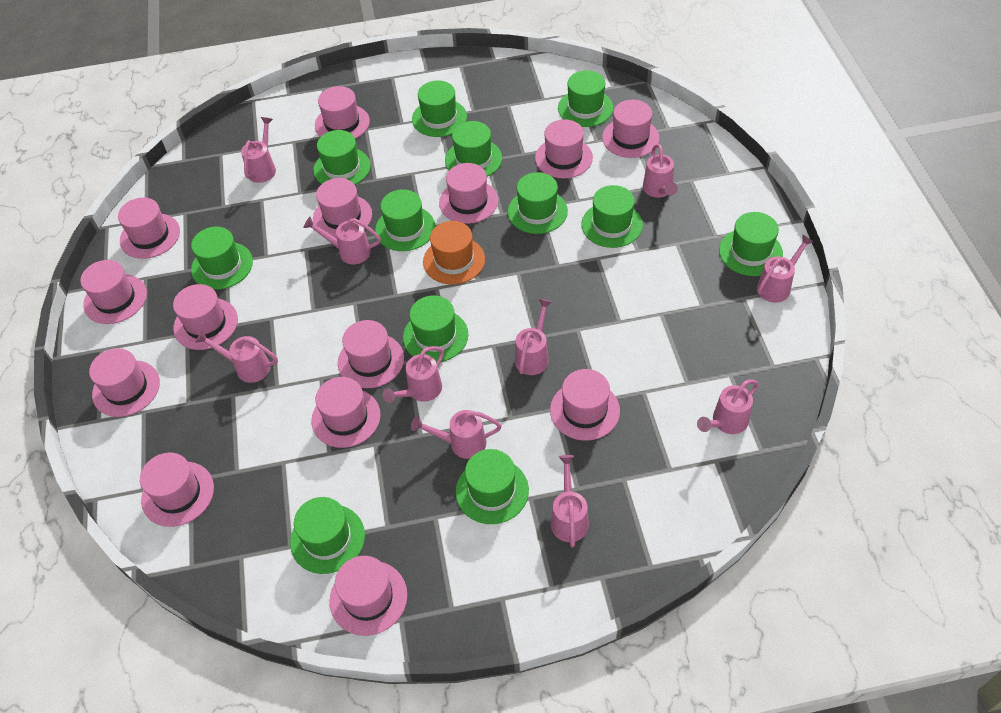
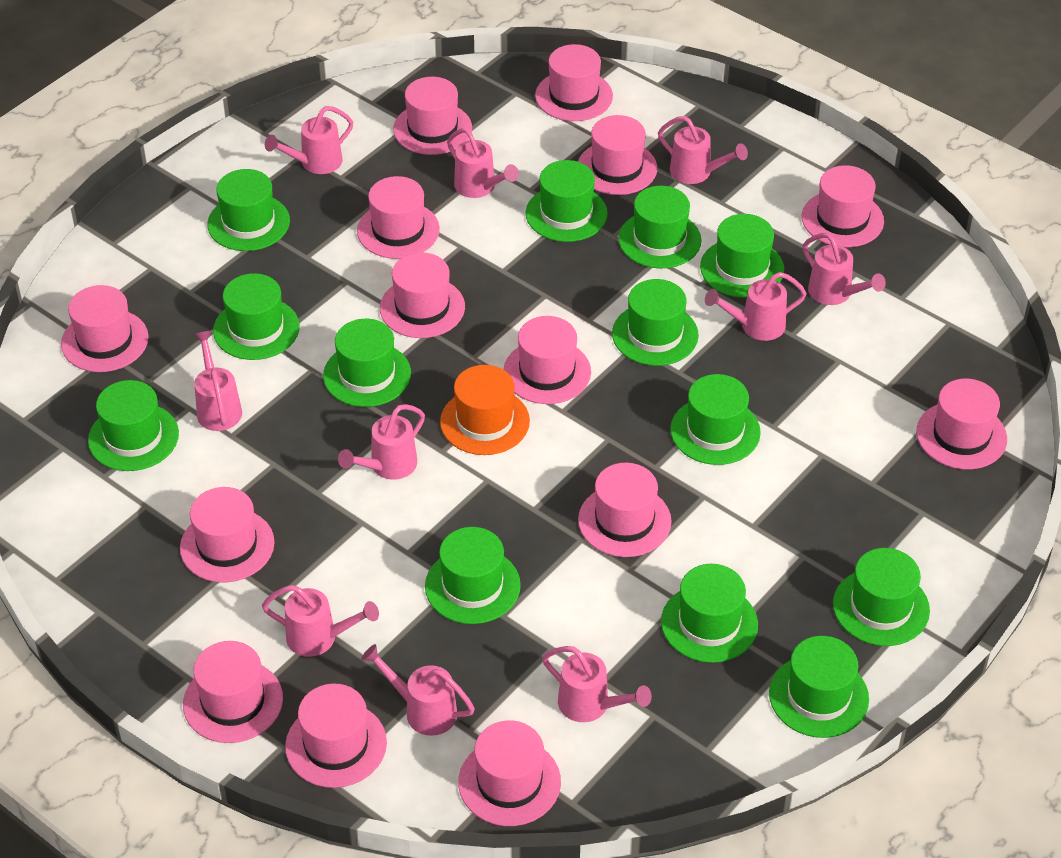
green hat: [191,227,253,290] [290,497,365,574] [313,130,371,185] [375,189,435,251] [403,295,468,362] [412,80,467,137] [445,121,502,177] [456,449,529,524] [508,172,568,234] [558,70,613,127] [581,185,643,248] [719,212,783,276] = 12 -> [88,380,179,471] [207,169,290,251] [213,273,300,360] [323,319,411,407] [425,527,521,624] [526,160,608,242] [612,279,699,366] [618,186,702,269] [661,564,758,663] [670,374,761,465] [700,214,784,298] [769,636,869,738] [833,548,930,646] = 13

